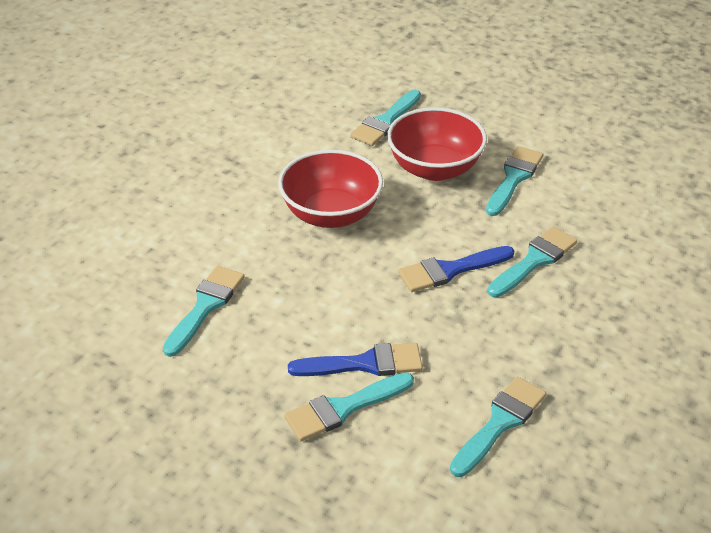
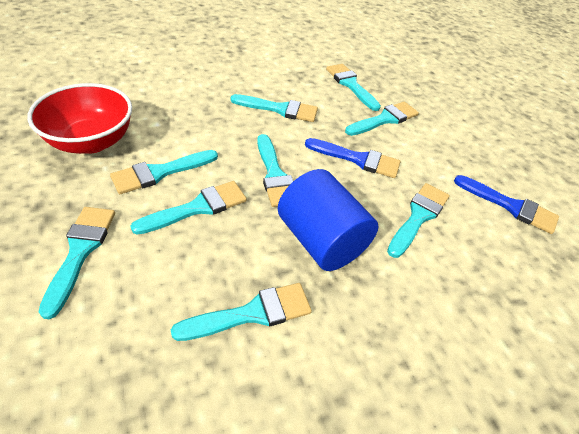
blue cylinder: none = 0 -> [278,169,379,271] = 1
red bowl: [278,150,383,228] [387,107,487,181] = 2 -> [27,83,132,154] = 1
turquoise brush: [163,266,245,357] [284,372,414,441] [350,90,421,146] [450,377,546,477] [486,146,543,216] [488,226,577,297] = 6 -> [38,207,115,319] [110,150,218,194] [130,181,247,235] [171,283,312,341] [231,94,318,122] [257,134,293,207] [326,64,381,111] [345,102,419,136] [387,183,450,258] = 9

